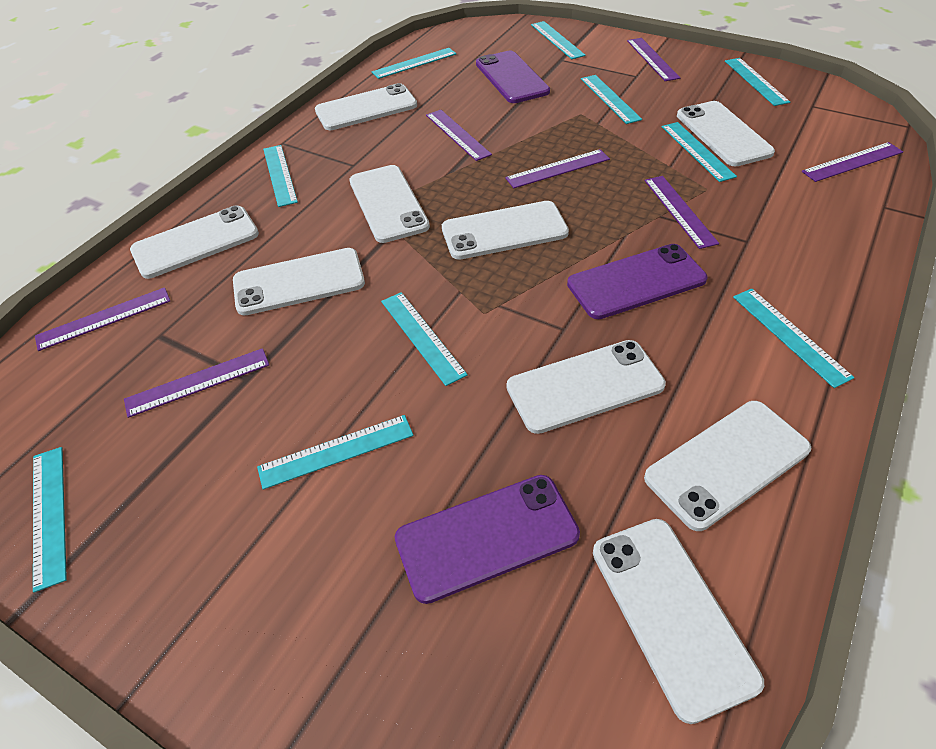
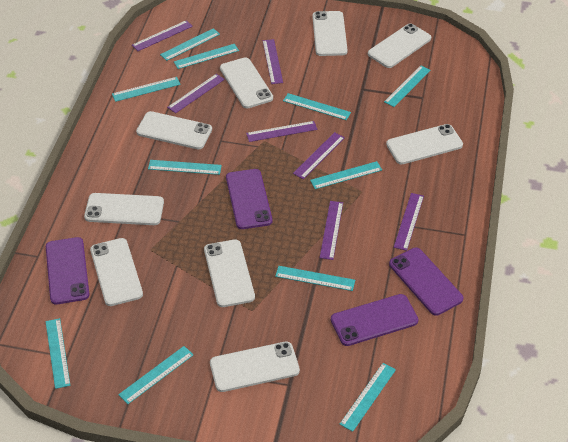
purple phone: [395,475,580,604] [476,51,550,103] [567,244,707,319] = 3 -> [46,237,90,305] [226,169,272,229] [331,294,418,346] [389,247,463,316] = 4
turquoise ruler: [33,447,67,593] [257,415,414,490] [263,145,298,207] [372,48,456,79] [381,292,468,386] [531,21,586,59] [581,75,642,124] [662,122,737,182] [725,58,790,106] [733,288,855,388] = 10 -> [45,318,70,389] [112,77,180,102] [118,346,193,404] [148,160,222,175] [160,28,220,61] [174,44,239,69] [275,266,355,291] [283,93,351,120] [310,161,382,189] [340,363,396,432] [384,65,431,107] = 11

